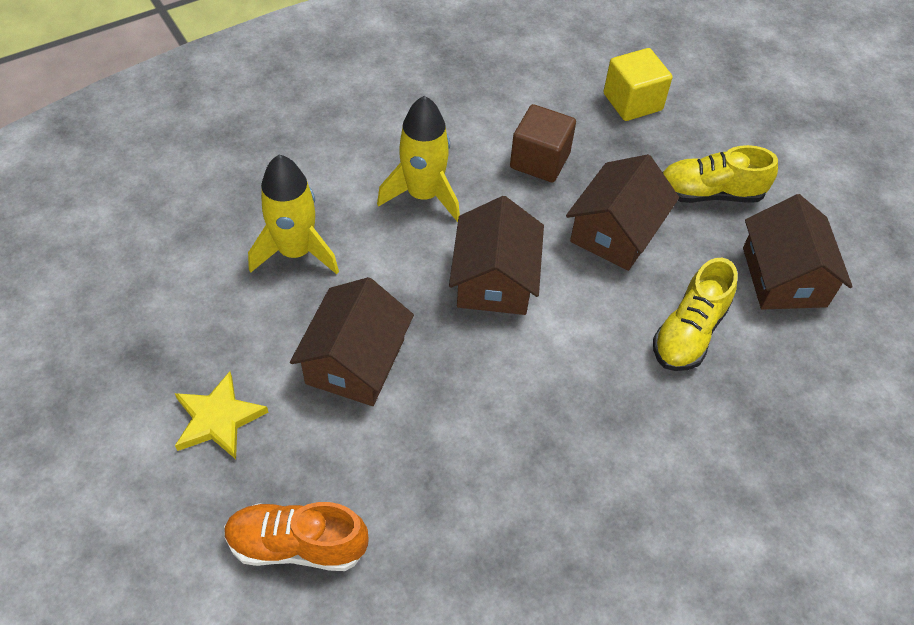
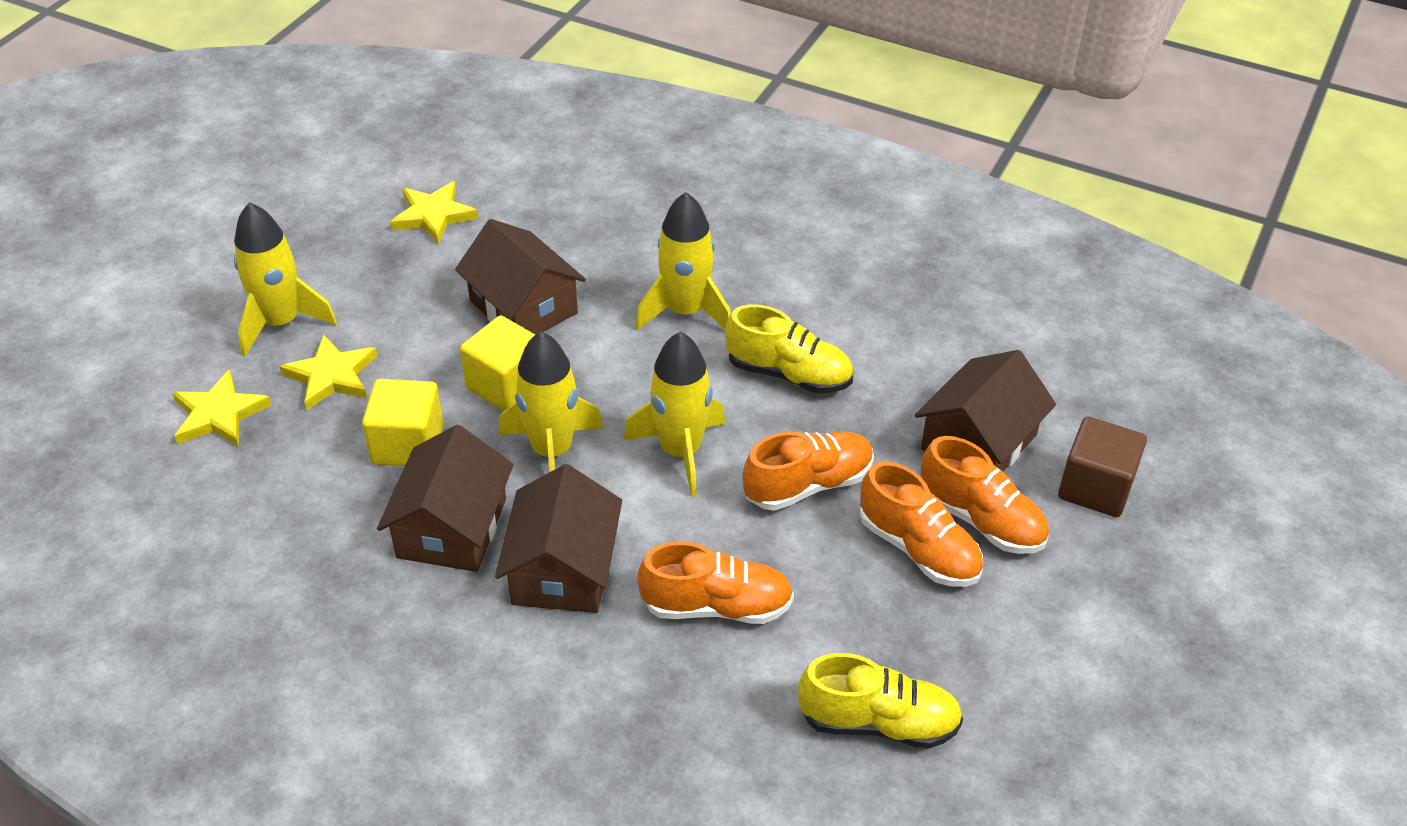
orange shoe: [224,502,369,571] = 1 -> [637,542,794,624] [743,431,874,511] [859,462,983,587] [921,436,1049,554] = 4
yellow cube: [603,48,672,121] = 1 -> [362,379,444,466] [460,315,535,411] = 2
yellow rocket: [248,155,339,274] [377,96,460,222] = 2 -> [234,202,337,356] [499,332,603,472] [624,332,725,497] [636,192,731,330] = 4
yellow star: [175,371,268,459] = 1 -> [172,369,271,447] [279,334,377,410] [390,181,478,244] = 3

